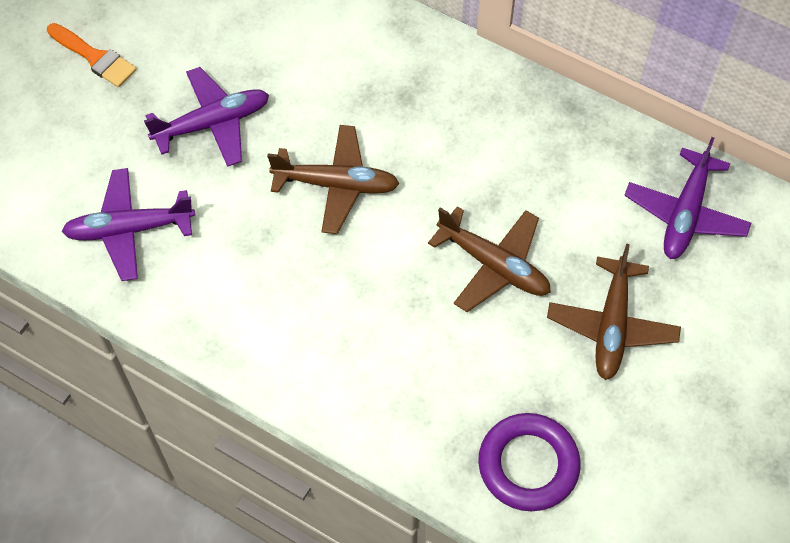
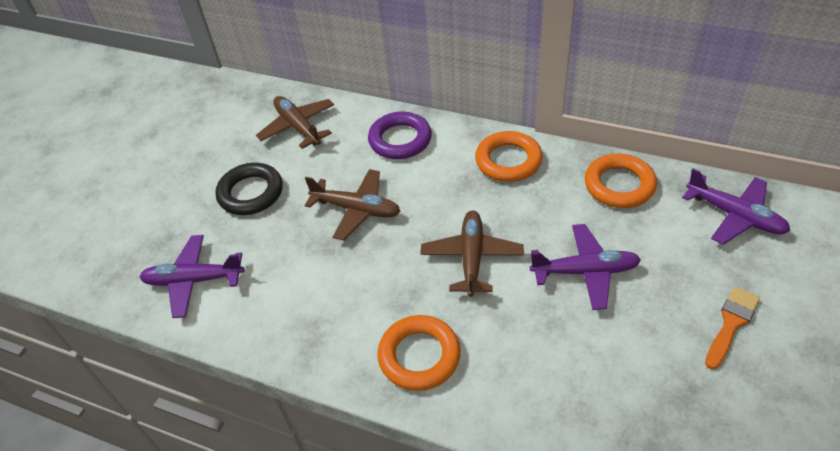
black ring: none = 0 -> [216,163,283,215] = 1
orange ring: none = 0 -> [377,315,461,391] [475,131,543,182] [585,154,657,208] = 3

